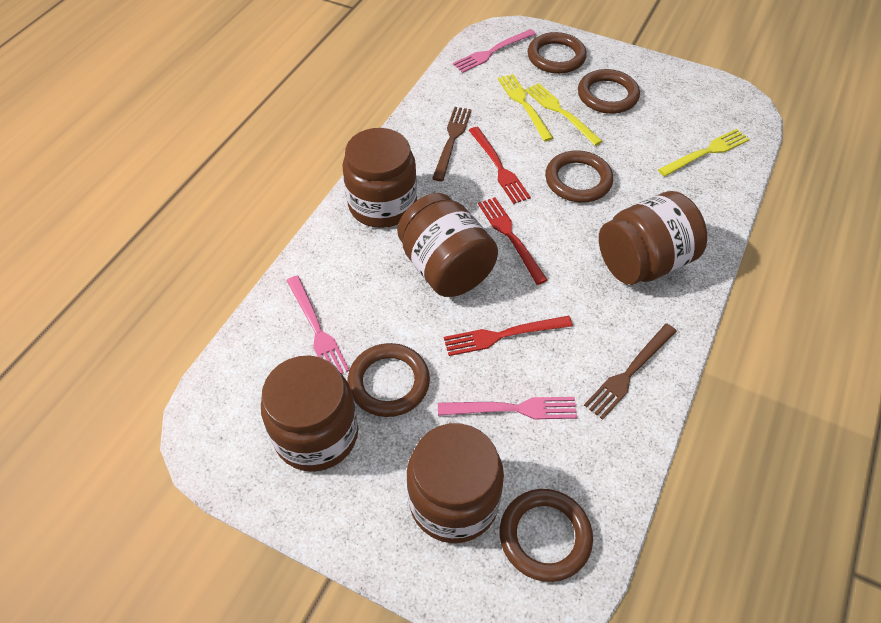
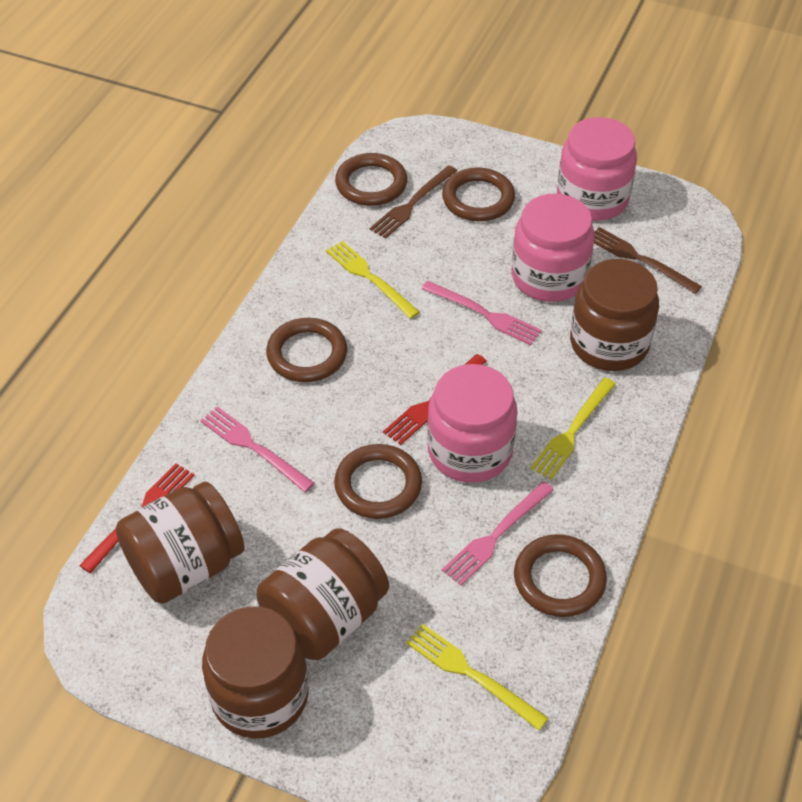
brown jar: [261,355,359,472] [343,128,417,228] [397,193,498,297] [407,423,504,543] [599,191,707,285] = 5 -> [116,482,245,604] [202,606,309,739] [256,528,389,660] [570,259,659,371] = 4
pink jar: none = 0 -> [427,364,517,483] [512,194,594,302] [557,117,637,221] = 3
red fork: [444,316,573,356] [469,127,531,204] [478,197,548,285] = 3 -> [79,463,194,573] [383,354,487,445] = 2

